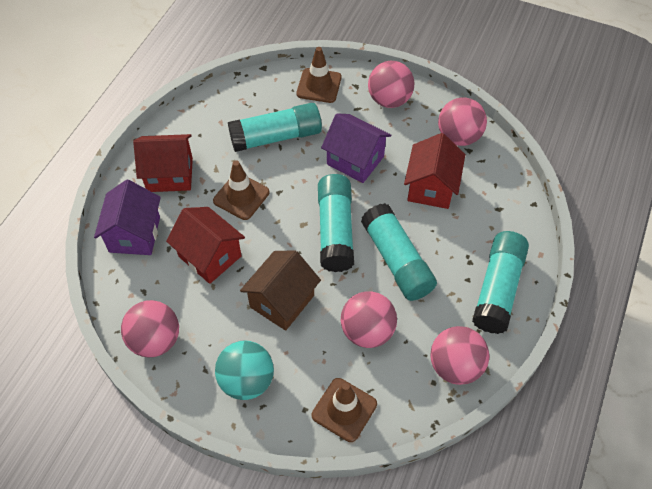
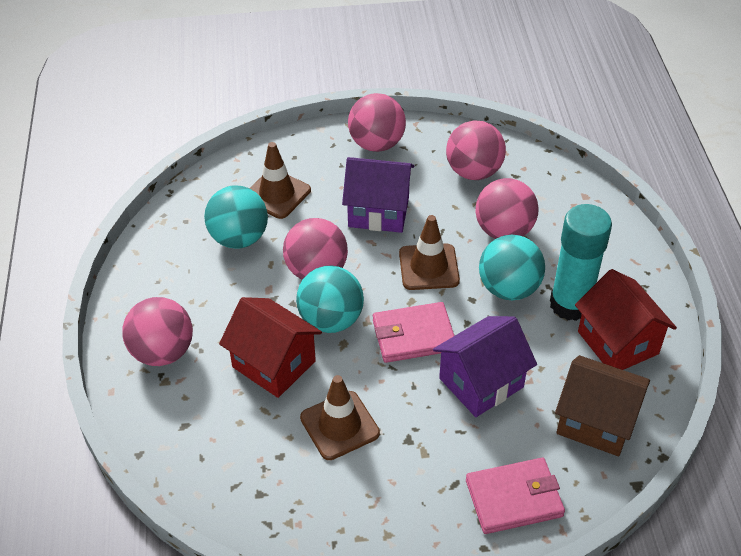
pink wallet: none = 0 -> [373,302,454,363] [466,458,565,534] = 2
red house: [133,134,193,192] [166,207,245,284] [404,133,465,209] = 3 -> [219,297,322,398] [575,269,677,370] = 2
turquoise ball: [215,341,274,400] = 1 -> [204,185,268,249] [296,266,364,333] [479,235,545,300] = 3
turquoise glue stick: [228,103,322,152] [318,174,354,272] [361,203,437,301] [472,231,529,334] = 4 -> [550,204,612,321] = 1

